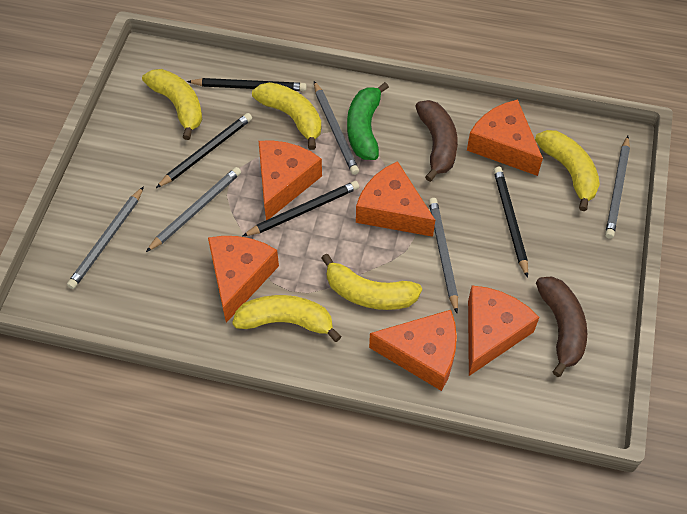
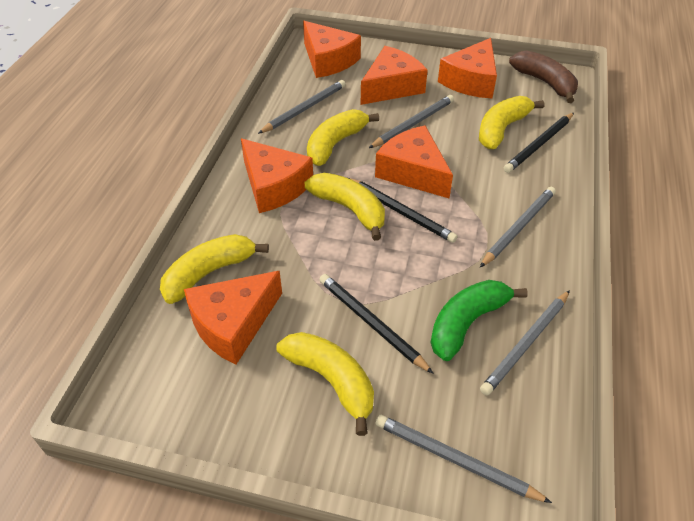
black pencil: [156,113,252,188] [187,78,307,91] [243,181,359,236] [494,167,528,278] = 4 -> [319,274,434,374] [349,178,458,243] [504,113,574,173] = 3
brown banana: [415,100,458,182] [536,276,587,377] = 2 -> [509,50,578,103] = 1

